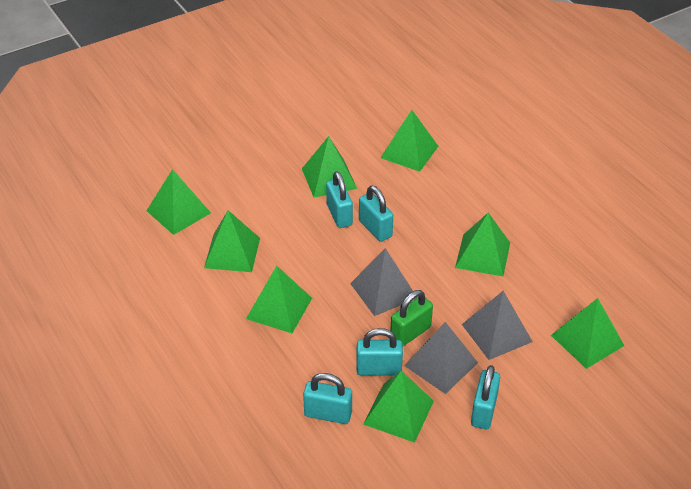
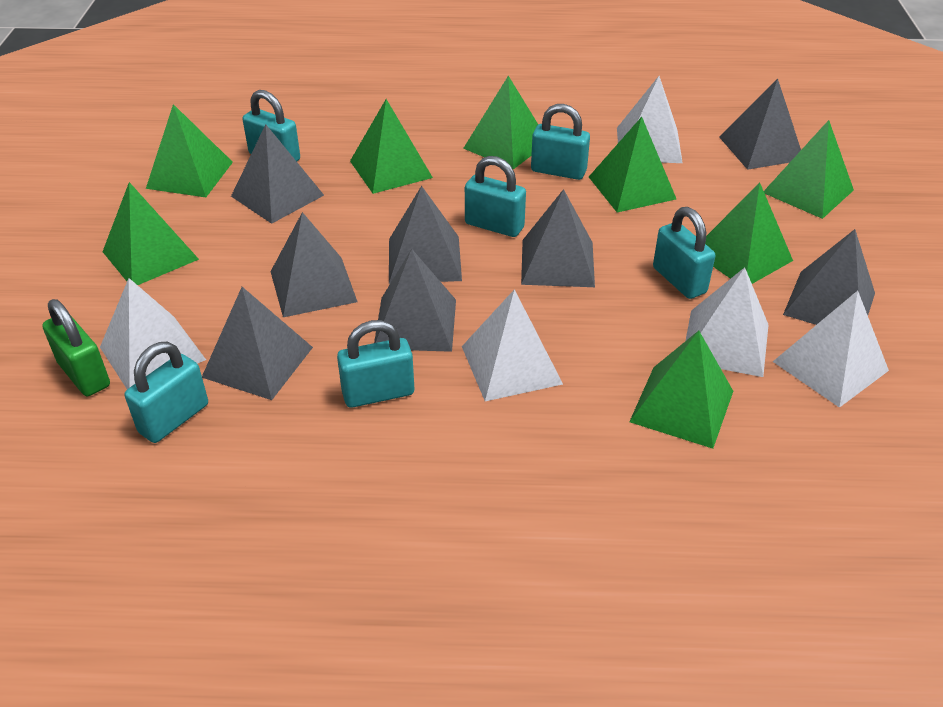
grey pyramid: [350,248,417,316] [404,322,478,394] [462,291,533,360] = 3 -> [202,287,313,400] [231,124,324,224] [270,212,358,317] [374,249,456,352] [389,186,462,284] [521,189,595,287] [719,79,801,170] [783,229,875,325] = 8
turquoise padlock: [303,373,352,424] [326,171,353,228] [356,328,403,376] [359,185,393,242] [471,365,500,429] = 5 -> [125,342,208,443] [243,90,300,161] [337,320,414,408] [465,156,526,237] [531,104,590,180] [653,207,715,299] = 6
white pyramid: none = 0 -> [100,278,206,389] [462,289,563,401] [617,76,683,163] [686,267,768,377] [773,291,889,408] = 5

